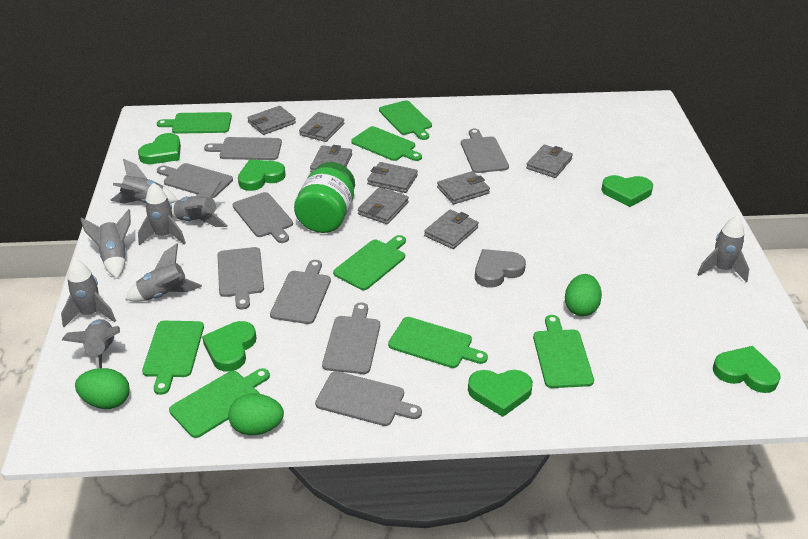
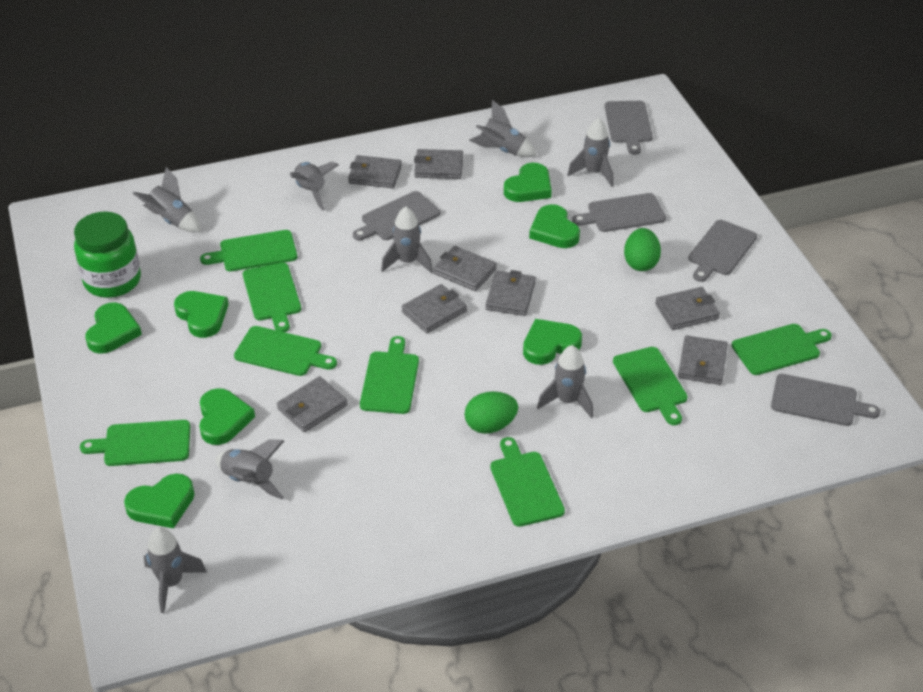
green egg: [75,368,130,409] [228,393,284,435] [565,274,602,316] = 3 -> [465,391,518,434] [624,228,661,271] = 2
green heart: [138,133,181,164] [202,321,257,372] [238,159,286,191] [468,370,533,417] [601,175,653,207] [713,346,781,393] = 6 -> [85,303,142,354] [124,474,195,528] [174,291,229,338] [199,388,255,445] [504,163,552,202] [523,319,582,365] [529,204,580,248] = 7
grey cutting board: [157,163,233,198] [204,137,282,160] [218,247,264,309] [233,192,293,243] [270,260,331,324] [315,371,422,426] [322,302,380,374] [461,129,509,173] = 8 -> [353,191,440,241] [572,193,666,232] [605,101,653,155] [688,220,757,282] [771,374,880,426] = 5
grey heart: [475,249,526,288] = 1 -> none = 0

